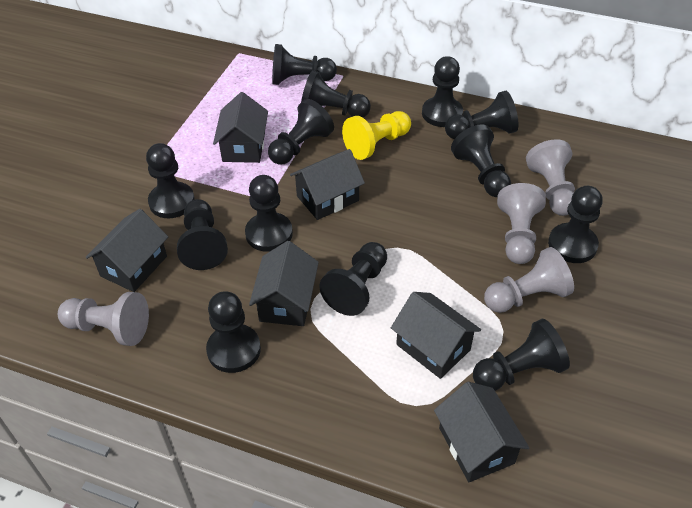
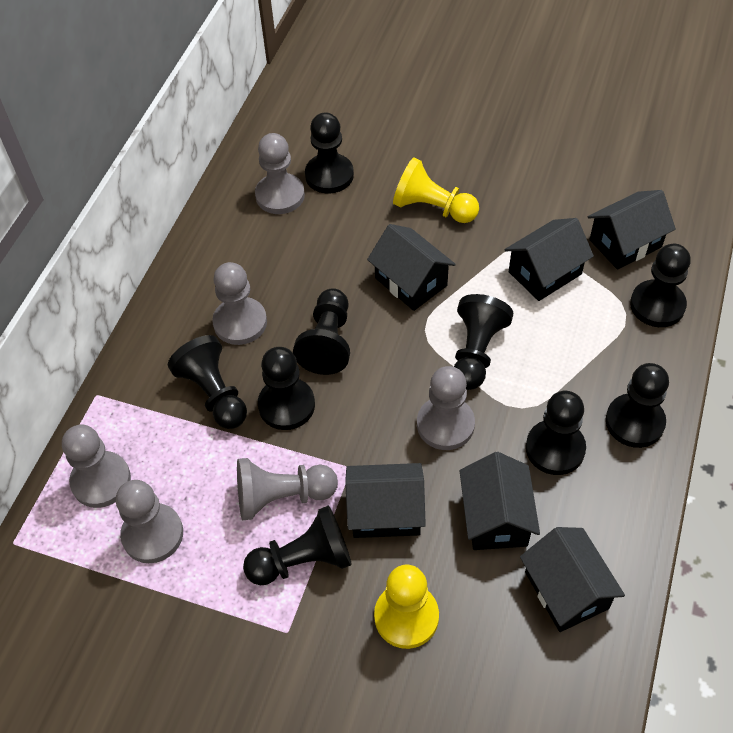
black pawn: [146,143,195,218] [177,199,228,270] [206,291,261,373] [245,175,293,252] [268,99,334,165] [272,44,337,85] [301,70,371,117] [319,242,387,316] [422,56,463,127] [445,91,518,139] [451,124,511,197] [473,319,570,391] [548,186,603,263] = 13 -> [168,335,247,429] [243,505,352,585] [258,347,315,430] [293,288,350,375] [305,112,354,194] [454,294,513,390] [526,391,586,475] [606,363,669,448] [630,244,691,327] = 9
grey pawn: [58,292,149,346] [484,247,574,313] [497,183,546,264] [526,139,575,216] = 4 -> [62,425,131,508] [116,480,183,563] [212,262,267,345] [237,458,338,520] [255,133,305,214] [417,366,475,450] = 6
yellow pawn: [342,111,411,160] = 1 -> [374,565,439,649] [393,158,479,223] = 2

